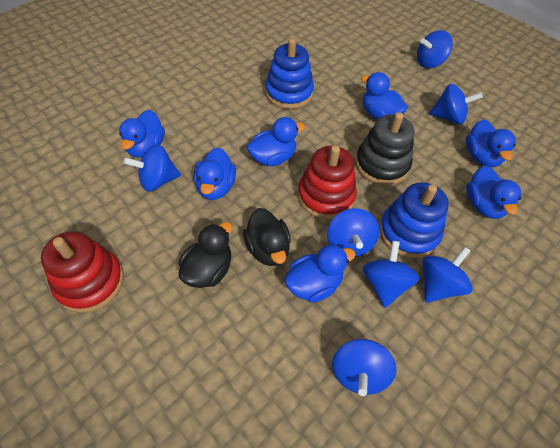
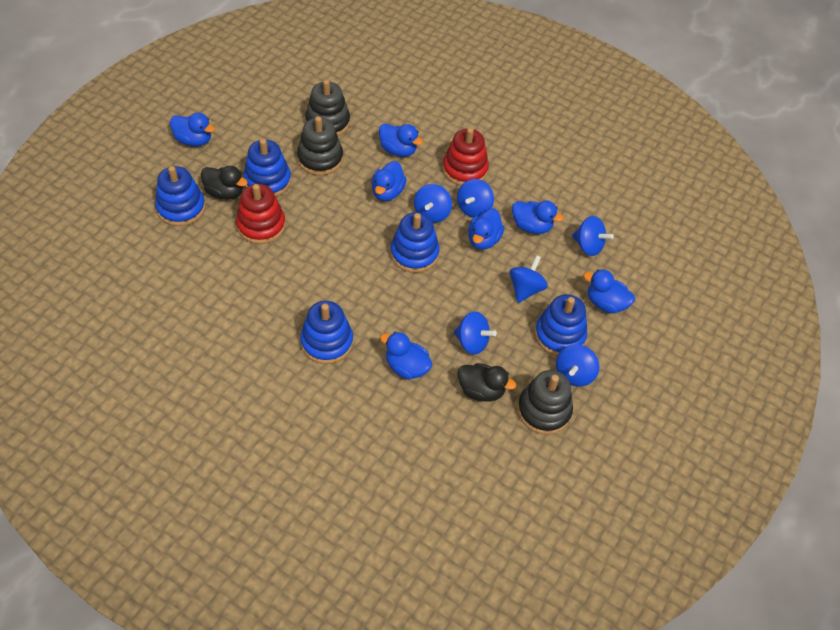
black stacking toy: [356,112,414,185] = 1 -> [297,116,343,175] [305,80,350,136] [517,370,573,435] = 3
blue spinning top: [124,144,181,192] [327,208,379,257] [332,339,396,396] [363,241,420,308] [417,30,453,68] [422,246,473,303] [429,84,483,124] = 7 -> [414,184,452,223] [454,311,497,355] [457,179,494,218] [510,255,548,303] [556,344,599,387] [572,216,614,256] = 6
blue stacking toy: [265,38,314,109] [379,182,449,258] = 2 -> [155,166,205,226] [243,139,291,197] [300,301,353,364] [390,212,440,273] [535,294,587,356] = 5

